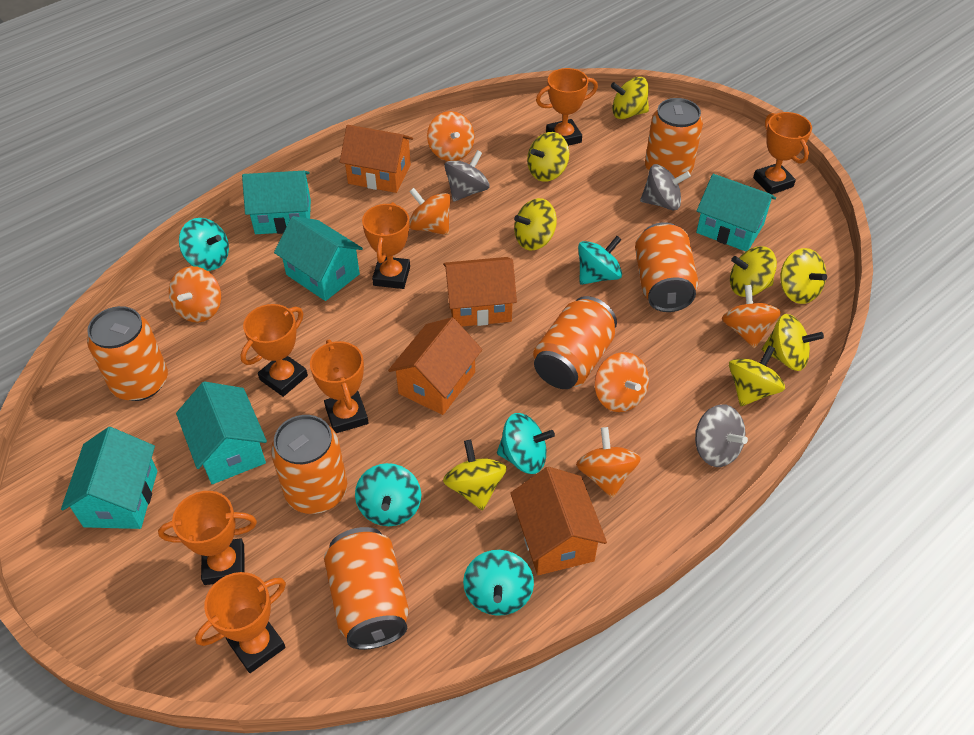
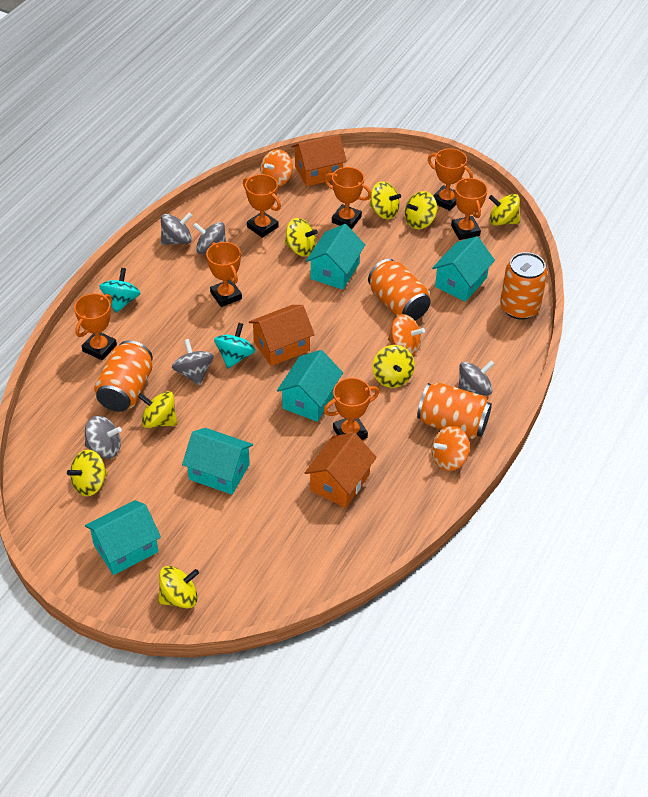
grey spinning top: [444,150,490,202] [640,164,691,210] [695,404,748,467] = 3 -> [85,416,122,459] [161,213,192,245] [172,339,214,385] [193,222,226,254] [458,361,494,395] = 5
orange can: [87,306,168,401] [271,415,347,514] [324,527,409,650] [533,296,617,389] [635,222,698,312] [645,98,703,178] = 6 -> [94,340,153,412] [368,259,431,320] [417,383,492,439] [500,252,547,320] = 4
orange house: [340,125,413,193] [388,317,482,415] [443,257,517,327] [510,467,607,575] = 4 -> [249,305,315,366] [291,134,347,186] [305,433,377,508] = 3
orange spinning top: [169,266,221,322] [409,188,451,235] [427,111,475,161] [576,427,641,498] [595,352,649,412] [722,285,781,348] = 6 -> [260,149,293,187] [388,314,425,355] [432,426,470,471] = 3
turquoise spinning top: [179,218,229,271] [355,463,421,526] [463,550,534,616] [497,413,555,474] [578,236,622,285] = 5 -> [99,268,140,313] [214,323,255,369] = 2

